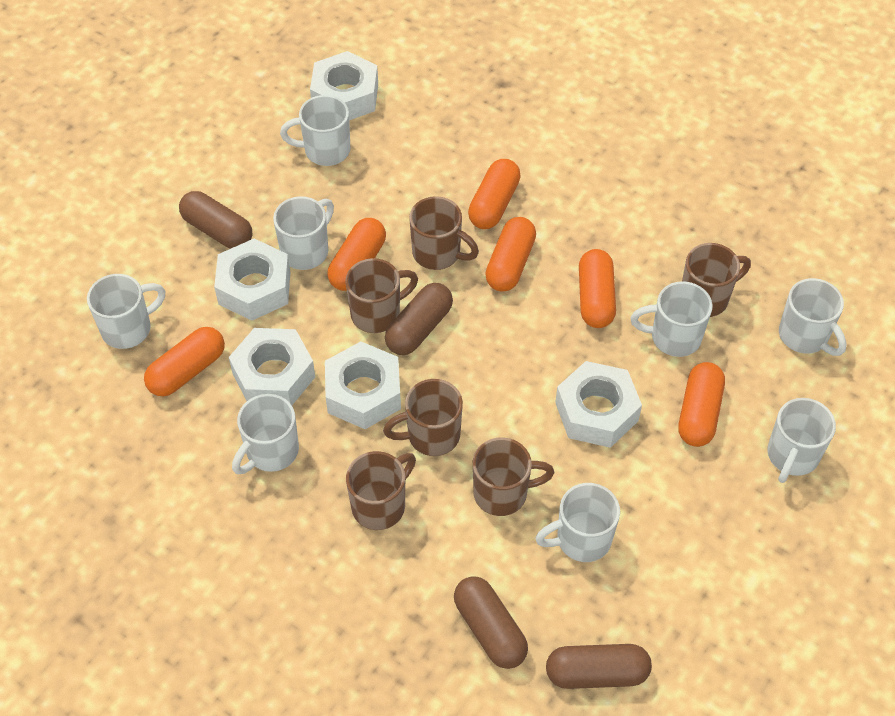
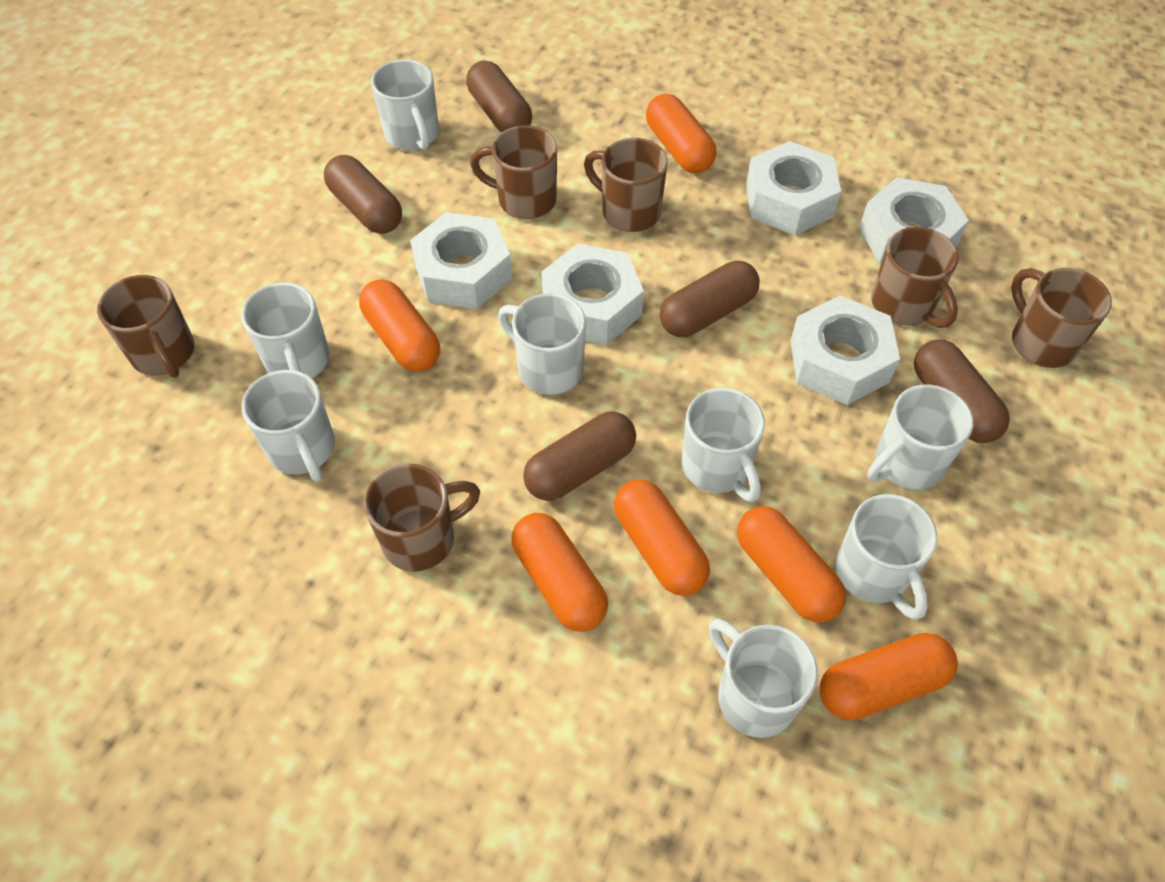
brown capsule: [179,191,252,249] [385,283,453,355] [454,576,528,669] [546,644,652,689] = 4 -> [324,155,402,234] [466,60,532,132] [523,412,636,501] [660,261,760,337] [914,340,1010,443] = 5

